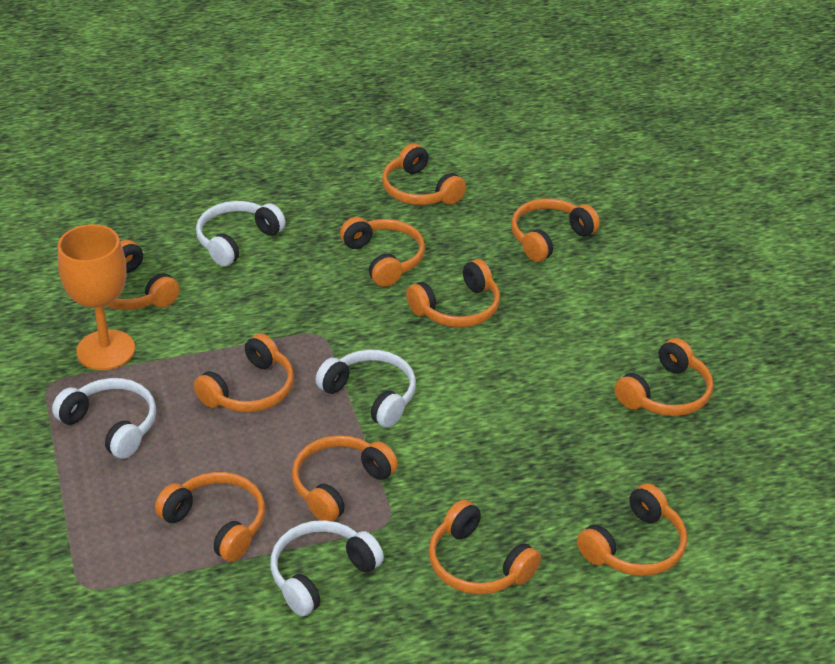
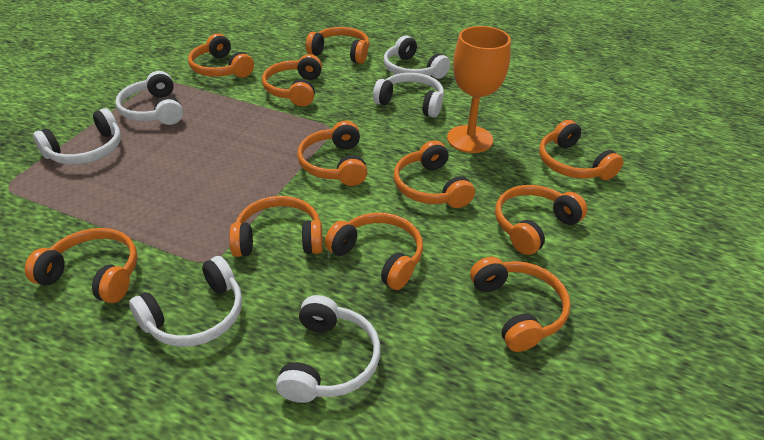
white headphones: [52,378,156,459] [196,201,286,267] [270,520,384,616] [315,350,416,428] = 4 -> [33,108,121,165] [115,71,183,125] [129,256,242,347] [276,295,381,403] [373,73,444,118] [384,36,450,79] = 6

